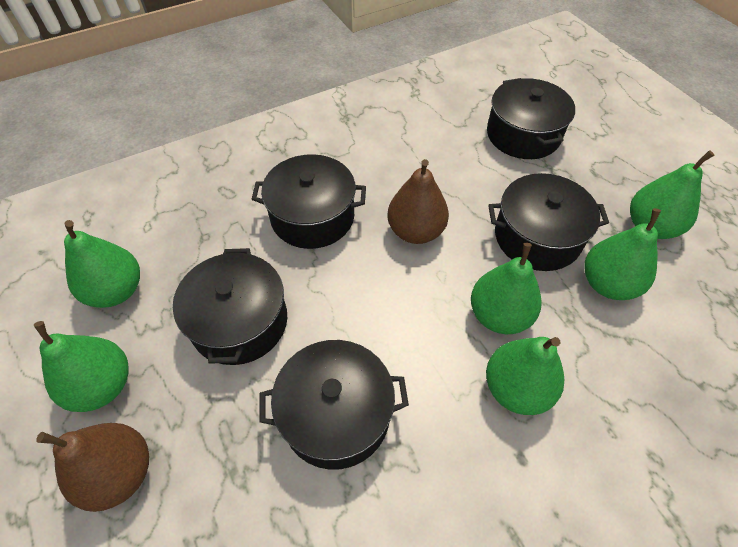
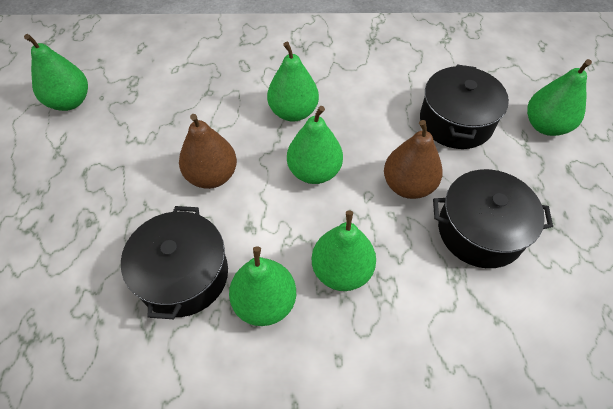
black pot: [173,248,287,365] [252,154,366,249] [259,340,409,470] [487,78,575,159] [488,173,609,271] = 5 -> [121,206,228,319] [420,65,509,149] [433,169,553,268] = 3

